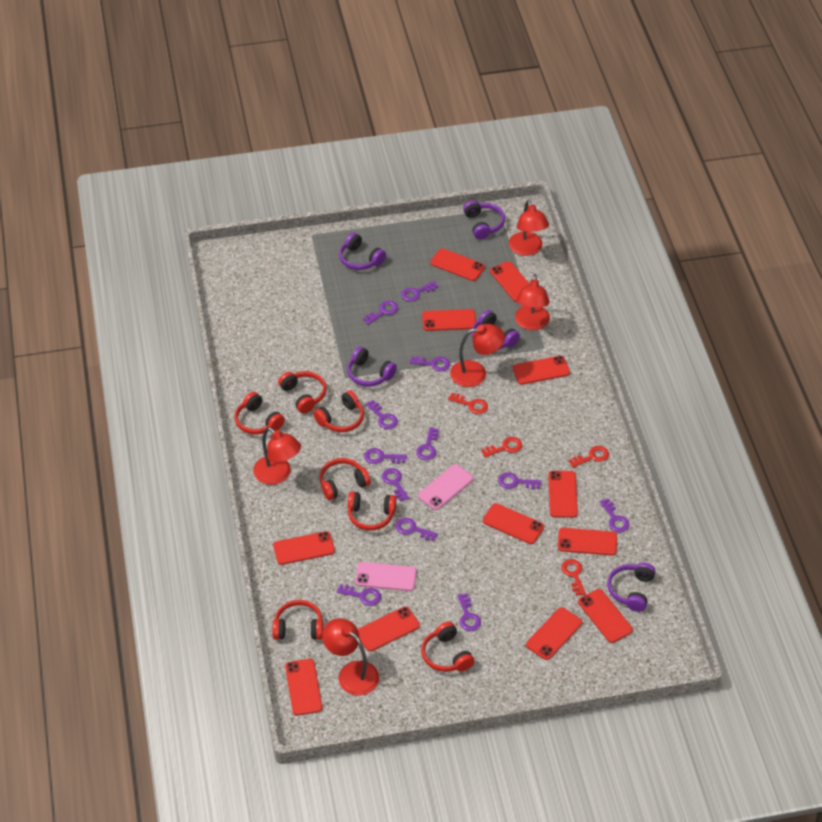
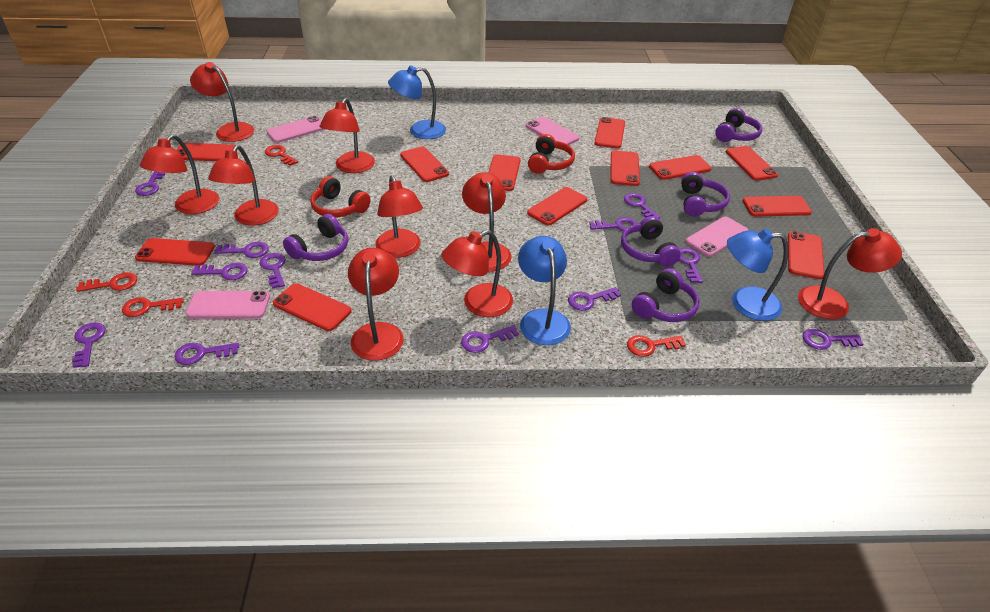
blue lamp: none = 0 -> [388,66,446,139] [518,236,571,345] [727,229,789,321] = 3
pink phone: [355,562,417,591] [418,464,474,510] = 2 -> [185,291,270,318] [266,116,325,143] [526,117,579,145] [686,217,748,257] = 4
red headphones: [234,392,285,435] [273,600,323,640] [278,371,327,413] [313,390,364,432] [320,458,371,500] [348,492,396,530] [421,622,475,672] = 7 -> [310,176,370,218] [528,134,575,174] = 2
red lamp: [253,427,301,485] [322,618,379,696] [450,324,505,387] [509,200,549,256] [515,274,550,330] = 5 -> [140,134,219,214] [190,62,254,142] [208,145,279,226] [320,98,375,173] [348,247,404,361] [375,175,423,258] [442,230,513,317] [462,172,511,272] [798,228,902,319] = 9

